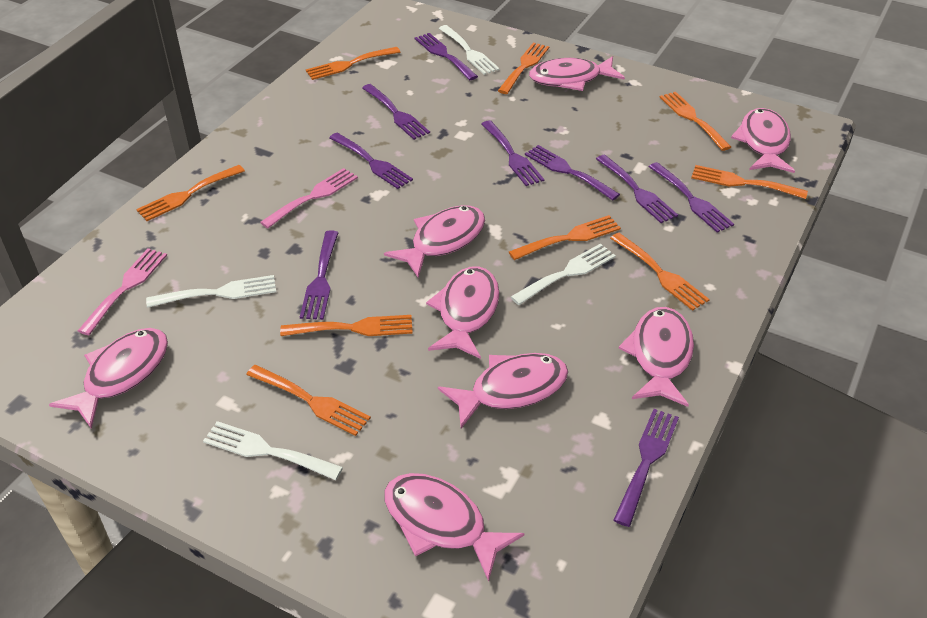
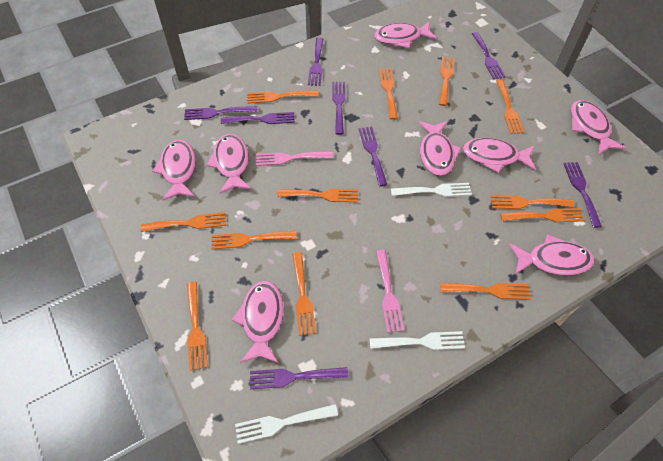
orange fork: [136,165,245,221] [246,365,371,436] [280,315,413,336] [306,47,400,80] [498,43,549,94] [509,215,621,260] [610,233,710,311] [660,92,731,151] [691,165,808,199] = 9 -> [141,212,226,232] [187,282,208,371] [211,231,297,249] [247,91,319,104] [277,189,358,202] [292,252,316,336] [379,68,398,120] [439,57,455,106] [440,283,531,300] [490,195,574,209] [496,79,524,134] [500,208,584,223] = 12
purple fork: [300,230,338,320] [329,133,413,189] [362,84,430,140] [415,33,478,80] [481,120,544,186] [525,145,620,201] [596,155,678,223] [613,409,679,527] [649,162,734,233] = 9 -> [184,106,258,120] [221,112,295,124] [250,367,348,389] [308,37,323,86] [332,82,346,135] [359,126,387,186] [472,32,506,79] [563,162,602,228] = 8
white fork: [146,275,276,308] [203,421,343,480] [439,25,500,75] [511,243,616,305] = 4 -> [235,404,338,444] [369,331,465,350] [391,183,472,197] = 3

